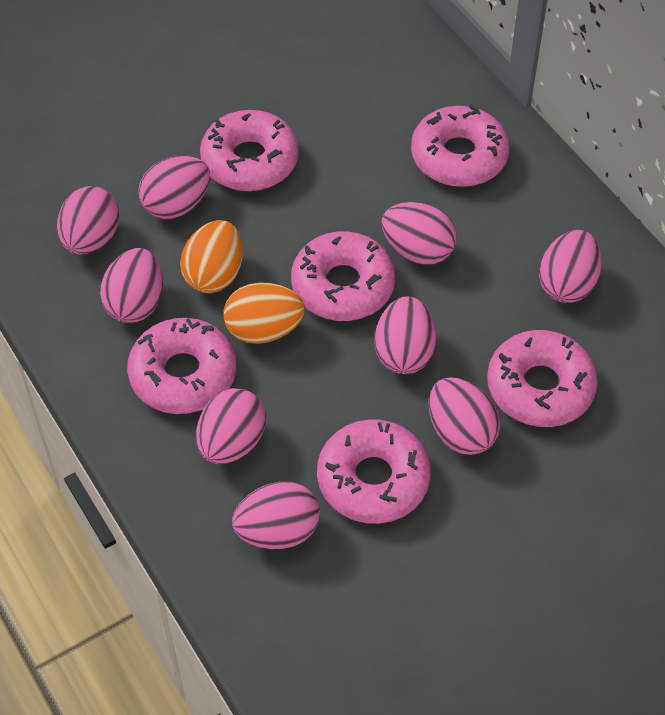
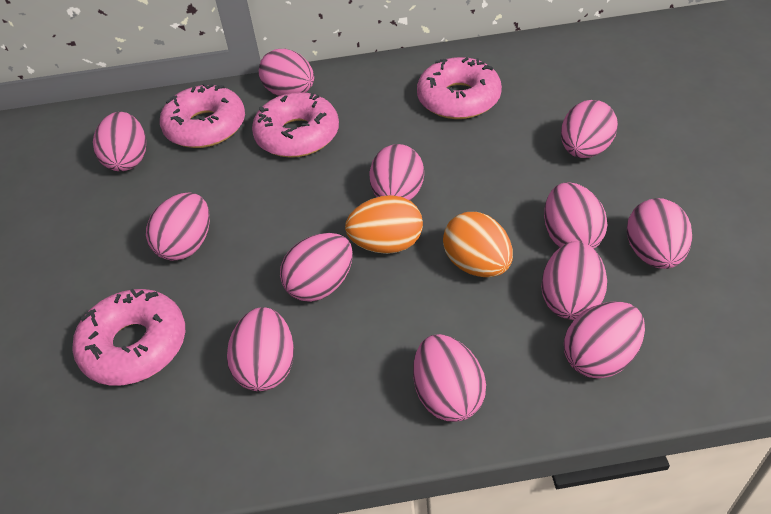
pink donut: [127,318,236,414] [200,110,299,191] [291,231,396,321] [317,419,431,524] [411,105,510,187] [487,330,598,427] = 6 -> [72,288,185,386] [160,83,245,148] [252,92,339,158] [417,57,502,119] = 4
pink egg: [57,186,120,254] [100,248,163,323] [138,156,210,219] [196,388,266,464] [232,481,320,549] [374,296,436,374] [382,202,457,265] [429,377,500,455] [539,230,602,303] = 9 -> [93,112,146,171] [146,192,210,261] [227,307,294,391] [259,49,314,96] [280,233,353,302] [369,144,424,201] [413,334,486,422] [541,241,607,320] [544,182,608,249] [561,100,618,158] [564,301,645,379] [627,198,692,269] = 12

